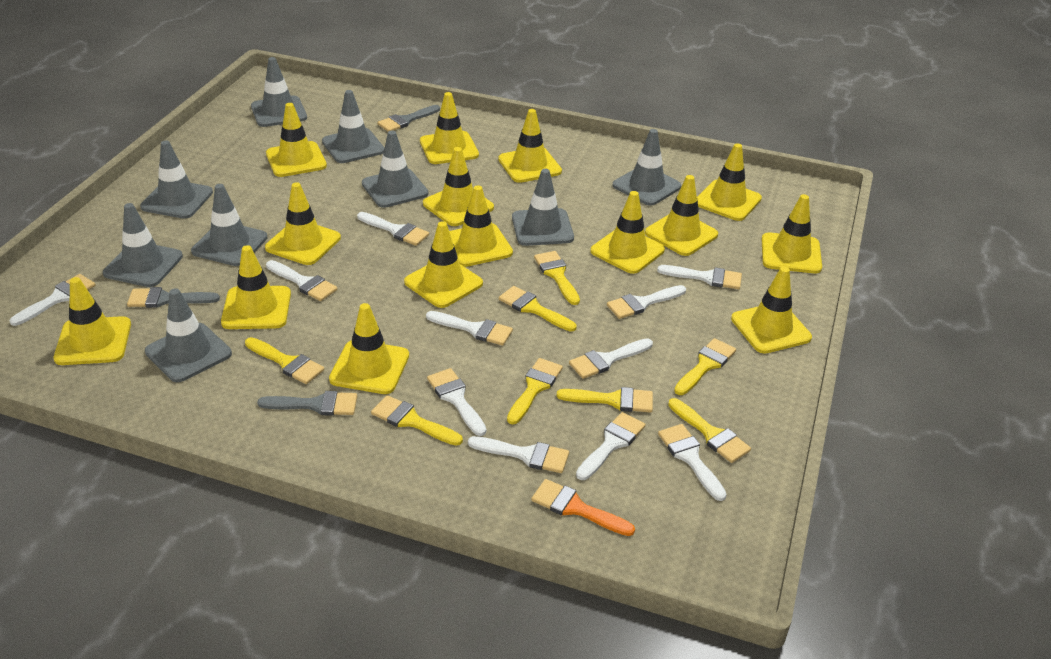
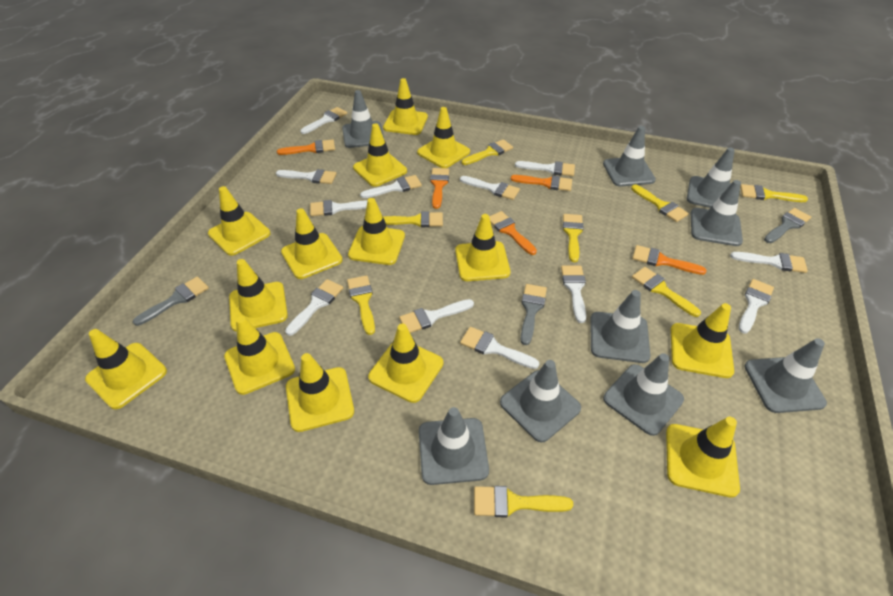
orange brush: [531,479,635,536] = 1 -> [277,139,335,155] [430,168,449,209] [489,211,537,255] [510,175,572,191] [632,245,706,275] = 5
white brush: [10,274,96,326] [266,260,338,301] [357,212,429,246] [426,311,513,346] [427,368,486,436] [468,436,569,473] [569,338,653,379] [576,412,645,480] [607,285,686,319] [657,265,742,289] [658,424,727,501] = 11 -> [276,169,337,184] [285,279,343,336] [300,107,347,134] [310,200,368,216] [360,175,422,198] [399,299,474,333] [460,176,520,200] [460,327,540,369] [515,161,575,176] [561,265,586,323] [730,252,808,273] [739,279,774,334] = 12
yellow traffic cone: [54,277,131,365] [221,245,291,329] [265,182,341,265] [266,103,327,177] [329,303,409,394] [404,221,483,308] [420,92,479,164] [423,147,494,226] [449,185,513,267] [498,109,562,183] [590,191,665,274] [645,175,718,256] [697,143,762,221] [731,266,812,354] [762,194,822,273] = 15 -> [85,329,167,409] [208,186,270,256] [224,316,295,395] [229,259,288,332] [281,209,343,279] [286,353,354,432] [348,198,405,265] [353,123,407,187] [368,324,443,403] [383,78,428,135] [417,107,470,168] [455,214,510,281] [666,417,740,498] [671,303,734,378] = 14

